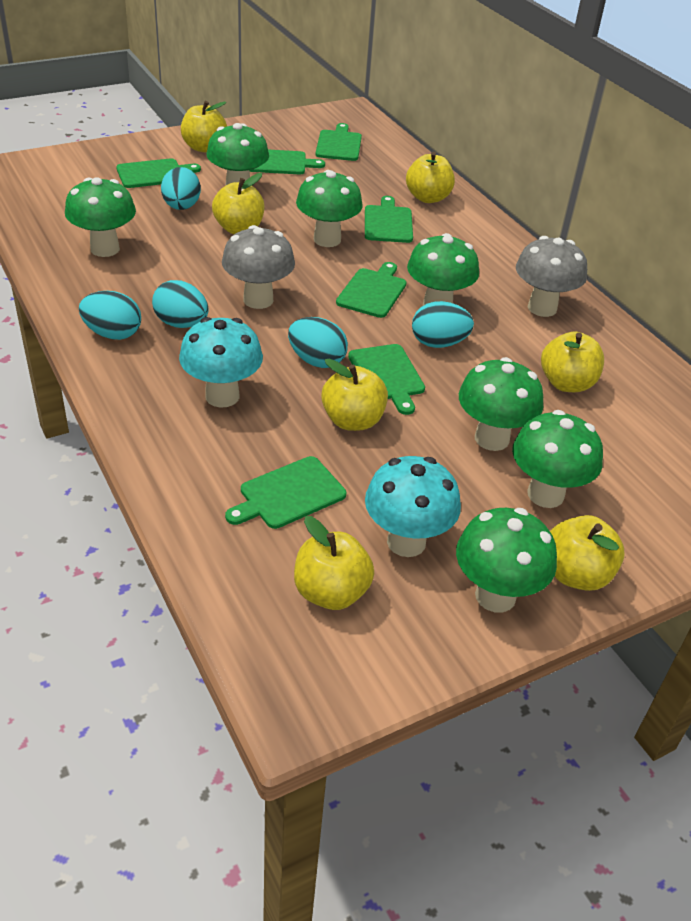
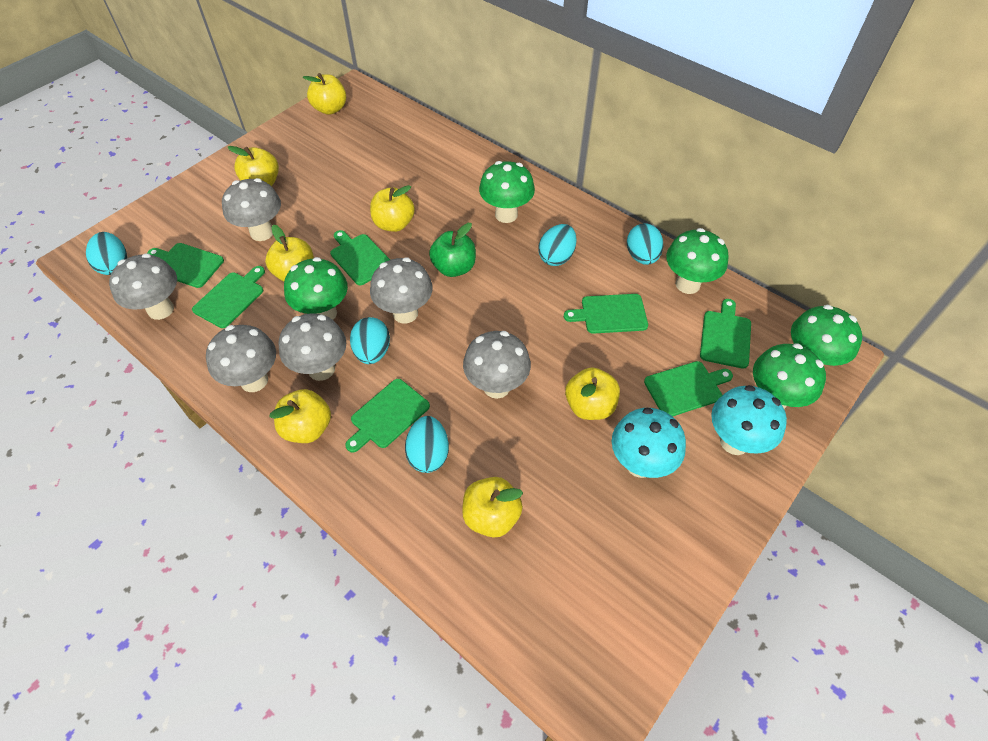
green apple: none = 0 -> [429,223,476,277] = 1
green mushroom: [65,177,136,257] [207,123,269,185] [296,170,363,247] [407,233,479,306] [456,508,557,613] [459,357,543,451] [512,410,603,508] = 7 -> [284,257,348,320] [479,161,535,223] [666,228,729,294] [753,343,826,409] [791,305,862,366] = 5
grey mushroom: [222,225,295,309] [516,236,587,317] = 2 -> [109,253,177,320] [206,325,276,392] [222,178,281,241] [278,314,346,381] [370,257,433,324] [463,331,531,399] = 6

